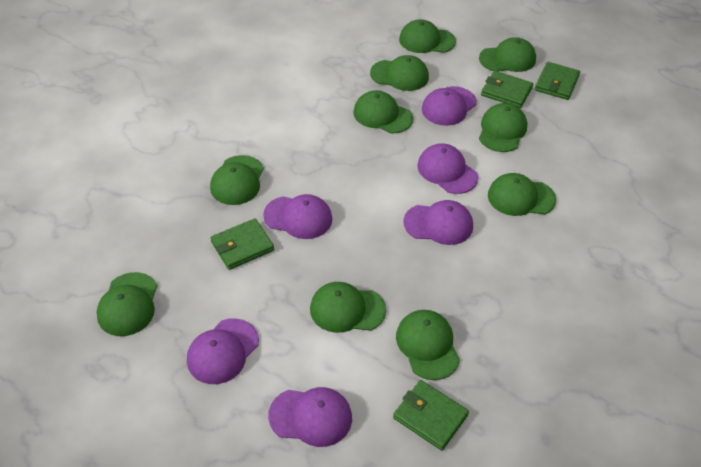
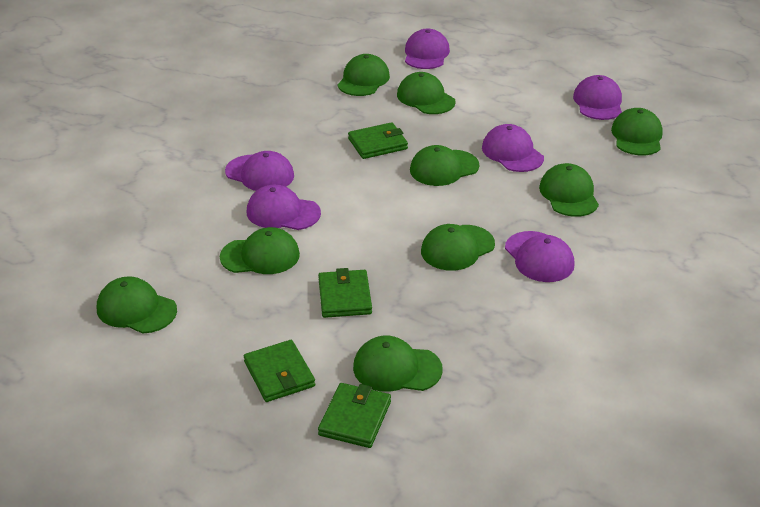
green cap: [97,272,157,336] [210,155,264,205] [310,282,386,333] [353,90,413,133] [370,55,429,91] [396,310,460,380] [399,20,456,53] [479,37,536,72] [479,103,527,152] [488,173,556,216] = 10 -> [97,276,177,334] [220,227,300,274] [337,54,390,96] [353,336,443,392] [397,72,456,114] [410,145,479,186] [421,224,495,271] [539,163,599,217] [611,108,663,155] = 9

